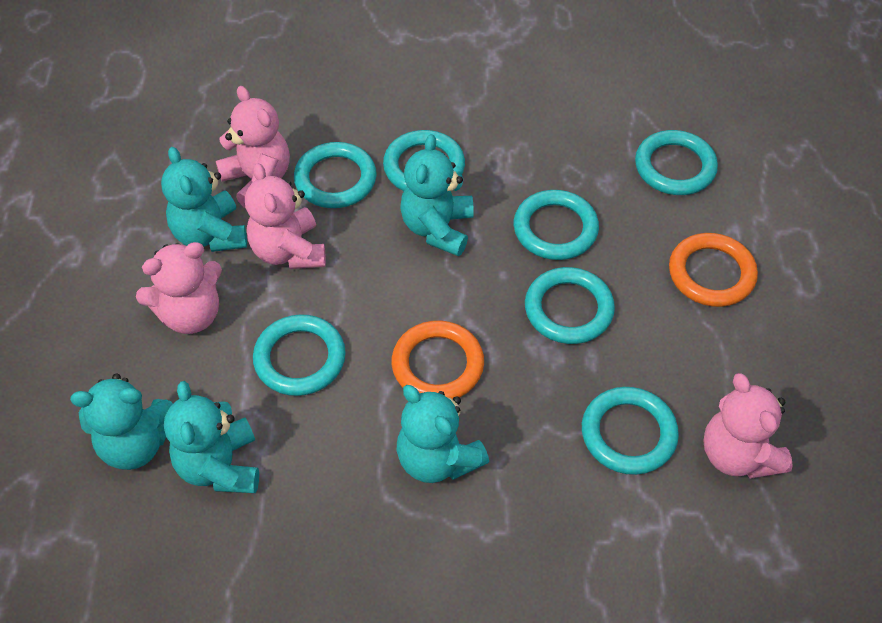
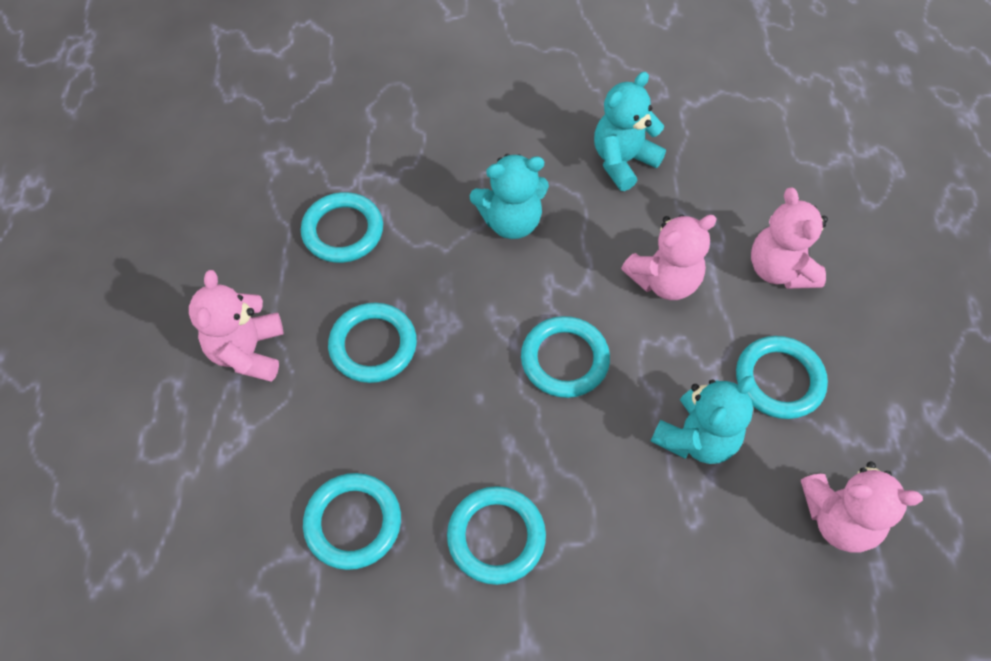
orange ring: [392,321,484,399] [669,233,758,307] = 2 -> none = 0
turquoise ring: [253,314,346,396] [294,142,376,208] [383,130,465,191] [514,190,599,260] [525,267,615,344] [582,387,679,475] [635,130,718,195] = 7 -> [301,192,383,263] [303,473,401,570] [328,303,417,383] [447,486,546,585] [521,316,610,398] [736,336,828,419] = 6
turquoise teddy bear: [70,374,173,470] [161,147,247,252] [164,381,259,493] [397,385,489,483] [400,134,474,256] = 5 -> [470,154,549,239] [594,72,666,191] [651,376,755,464] = 3

